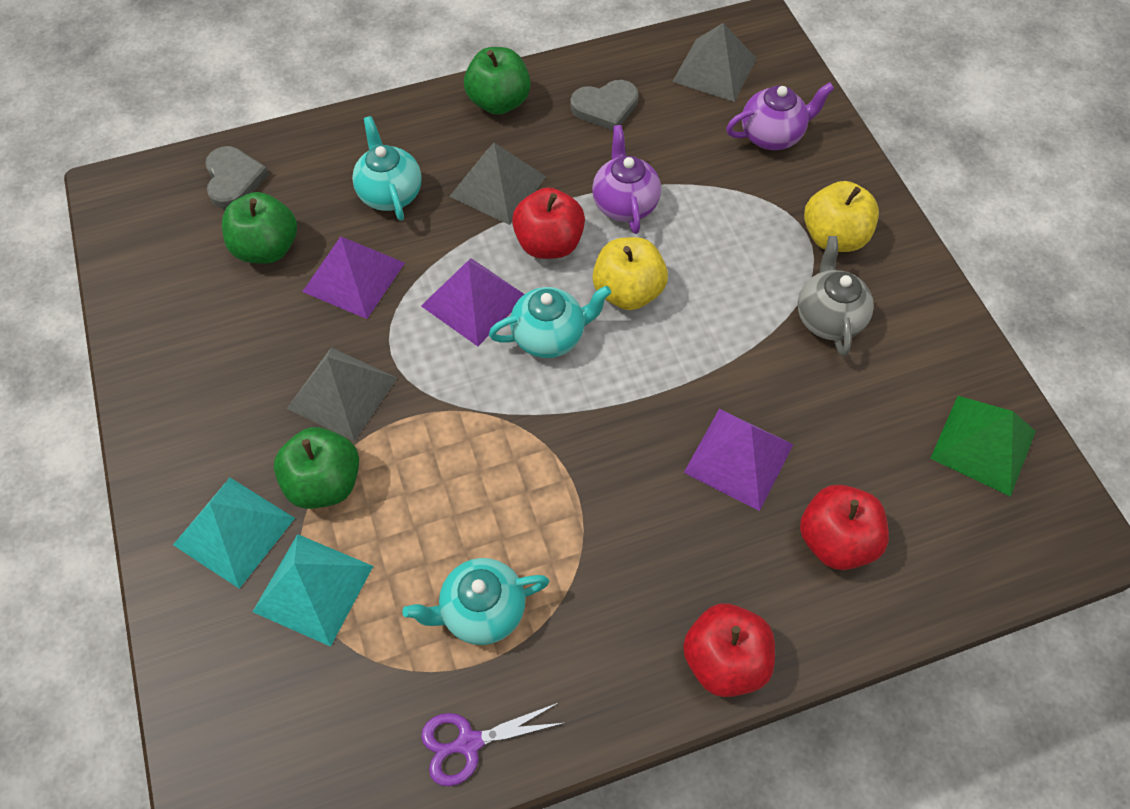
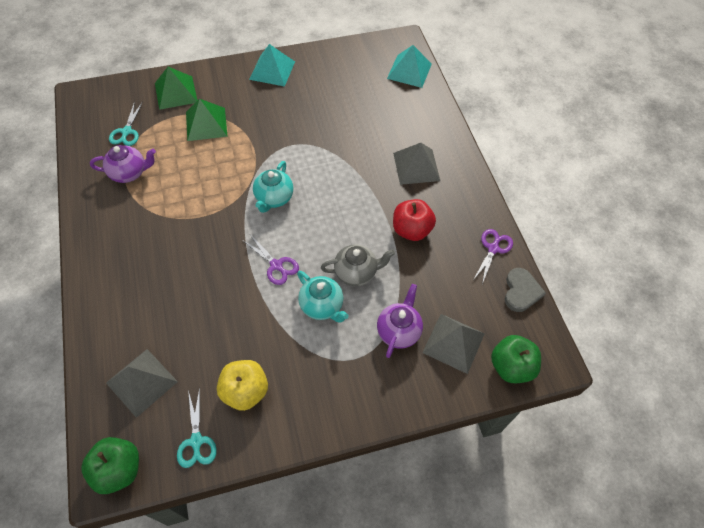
green apple: [222,192,297,264] [274,427,359,509] [464,47,531,115] = 3 -> [81,437,139,494] [491,335,541,383] = 2
green pyramid: [930,396,1036,497] = 1 -> [155,67,197,110] [186,99,228,141] = 2
grey heart: [205,146,269,209] [571,80,639,130] = 2 -> [505,268,546,312] = 1
purple pyramid: [302,236,405,319] [421,258,524,346] [684,409,794,511] = 3 -> none = 0
purple scissors: [421,702,564,786] = 1 -> [242,236,299,285] [473,229,513,284] = 2
red apple: [512,187,585,259] [683,603,775,697] [800,485,889,570] = 3 -> [393,199,436,241] = 1
turquoise scissors: none = 0 -> [109,101,143,146] [177,387,217,468] = 2
turquoise teapot: [352,116,422,221] [402,558,549,645] [489,286,611,358] = 3 -> [253,161,293,213] [297,271,349,322] = 2
yellow apple: [592,237,668,310] [804,181,879,252] = 2 -> [217,360,268,411] = 1

